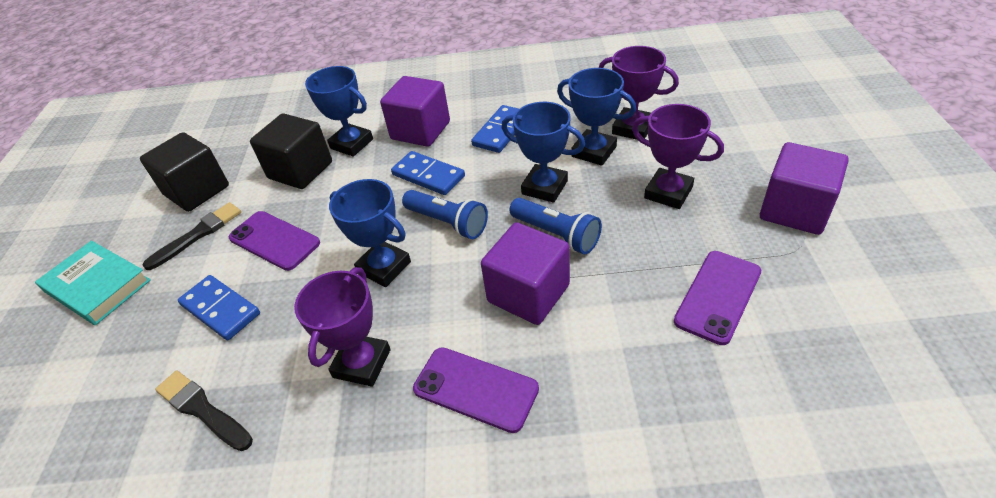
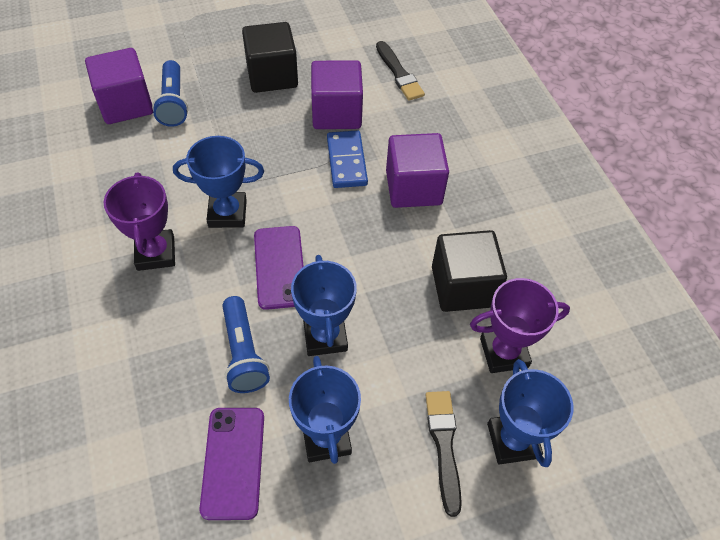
blue domino: [178,275,260,340] [391,151,465,195] [471,105,519,153] = 3 -> [327,130,368,188] = 1
purple phone: [229,211,320,271] [413,347,539,433] [674,251,761,345] = 3 -> [199,408,264,520] [254,226,304,310] = 2
purple trophy: [294,267,391,387] [599,46,679,140] [632,104,724,209] = 3 -> [104,172,175,271] [470,278,570,373] = 2
turquoise book: [35,241,151,325] = 1 -> none = 0

